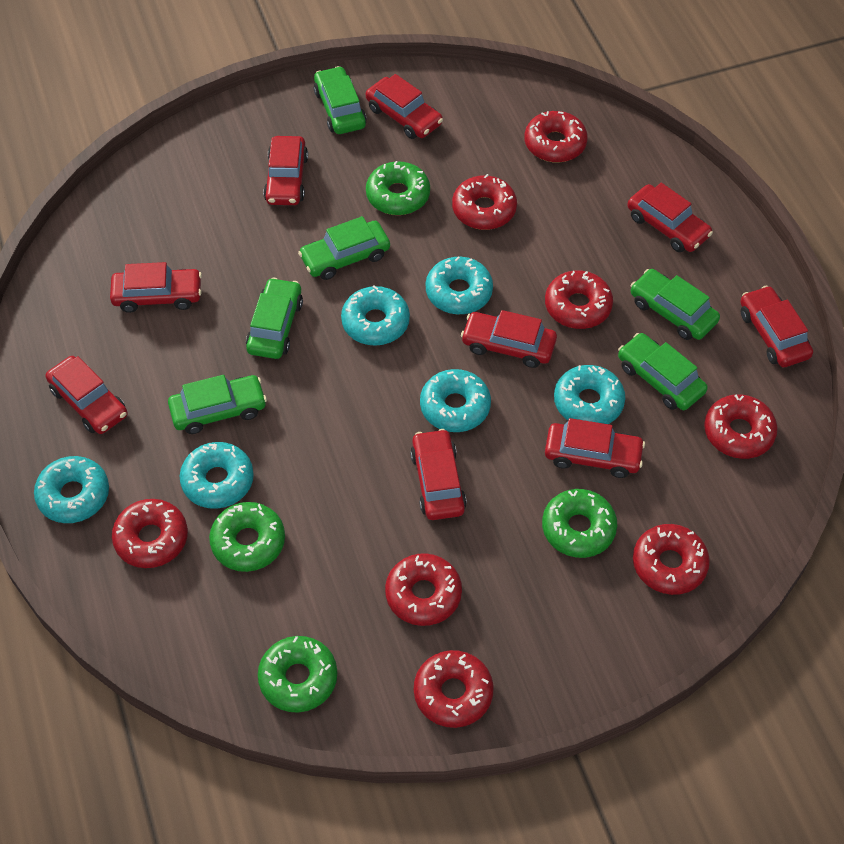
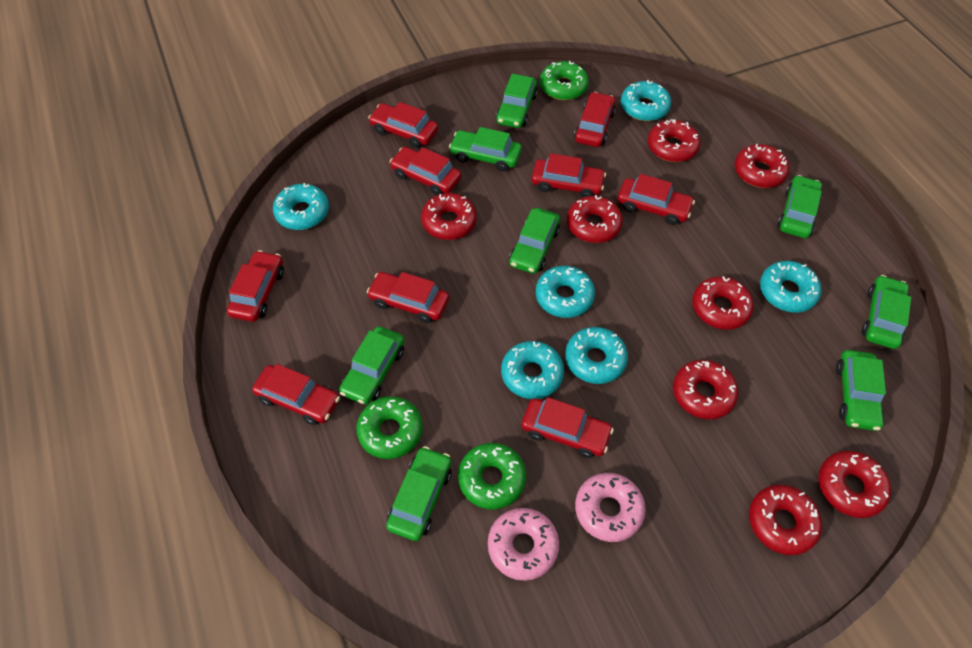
green car: [168,375,267,434] [246,277,303,359] [298,216,390,280] [314,66,367,134] [618,333,708,410] [630,269,720,340] = 6 -> [339,326,404,405] [386,446,452,541] [449,127,522,171] [496,74,538,128] [509,208,560,274] [777,175,822,238] [836,350,886,431] [862,275,911,349] = 8
green donut: [209,502,285,572] [258,636,337,712] [366,161,430,215] [542,489,617,558] = 4 -> [357,396,423,459] [458,443,526,510] [540,61,589,100] = 3
pink donut: none = 0 -> [488,508,559,581] [575,473,646,542] = 2

